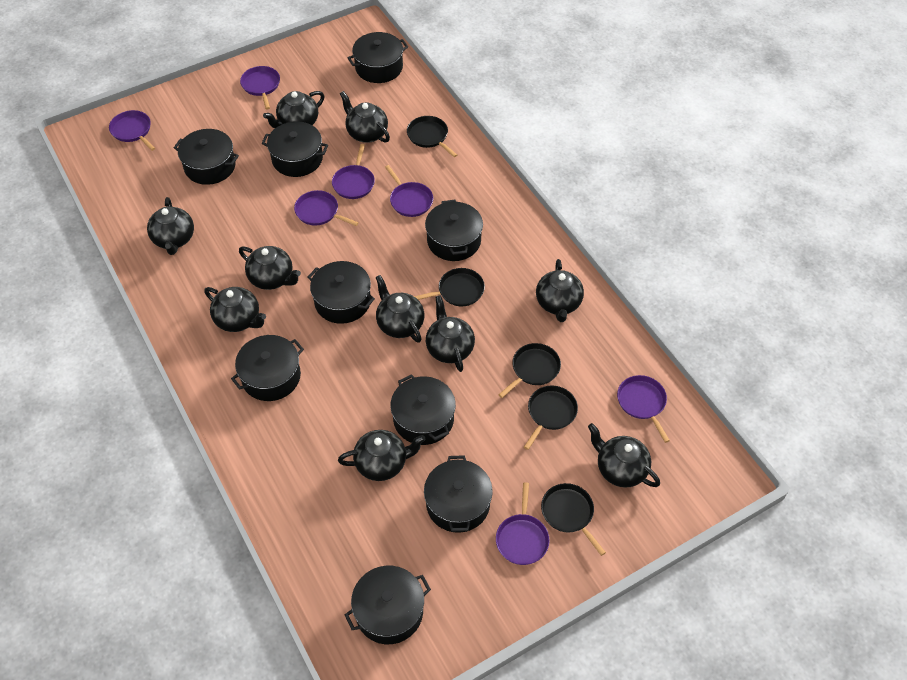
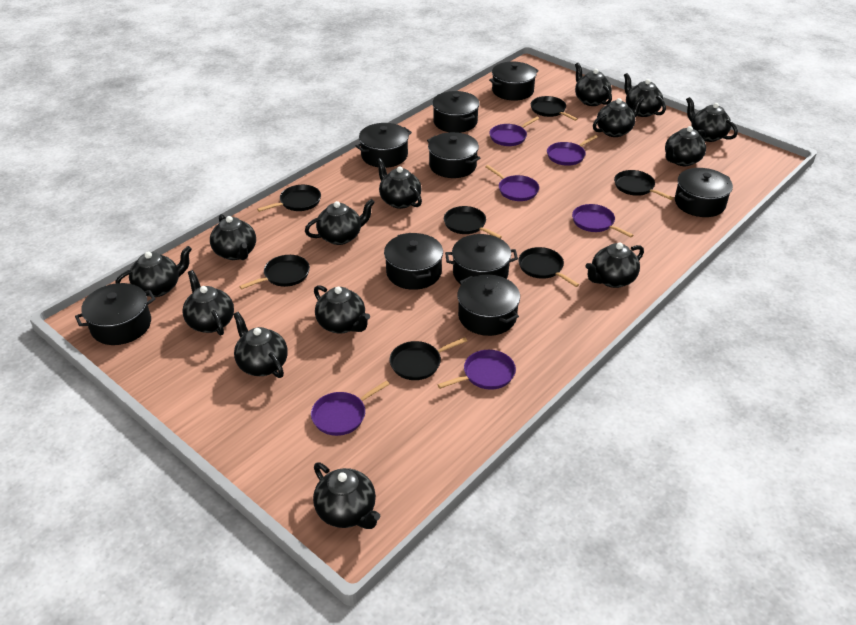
black pan: [407,116,457,157] [414,268,485,306] [498,343,561,398] [524,386,578,450] [541,483,606,556] = 5 -> [239,255,310,289] [257,185,321,212] [390,337,467,380] [444,206,502,239] [518,247,579,287] [531,96,578,121] [614,170,674,200] = 7
black teapot: [147,197,194,255] [204,287,266,332] [239,246,301,290] [263,91,324,128] [338,430,425,481] [340,91,390,143] [376,275,424,343] [426,295,475,372] [536,259,584,322] [588,423,660,488] = 10 -> [115,246,192,297] [183,270,234,335] [210,214,256,260] [233,312,288,378] [305,199,375,245] [313,462,380,529] [314,285,370,334] [376,158,422,209] [575,63,612,106] [586,243,644,288] [593,96,644,137] [624,73,666,117] [665,126,706,166] [686,97,738,142] = 14
purple pan: [109,110,155,151] [240,66,280,109] [294,190,358,226] [332,144,375,199] [385,165,433,217] [496,482,549,565] [617,375,670,443] = 7 -> [311,381,389,436] [437,350,516,390] [485,165,539,201] [489,117,539,146] [547,135,598,166] [572,204,634,238] = 6

